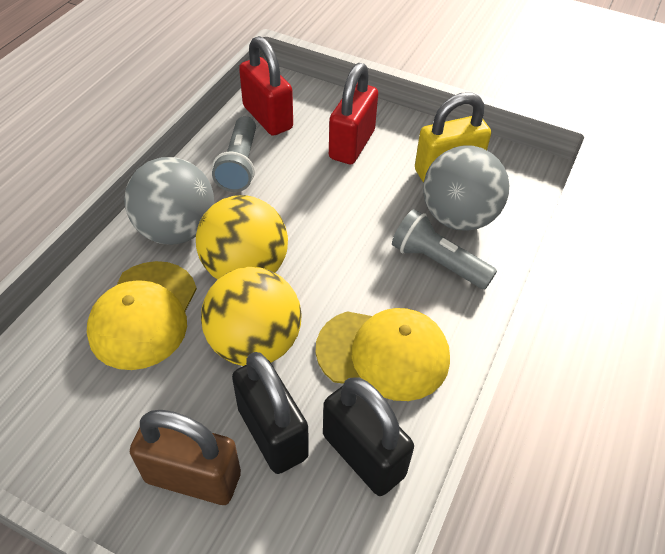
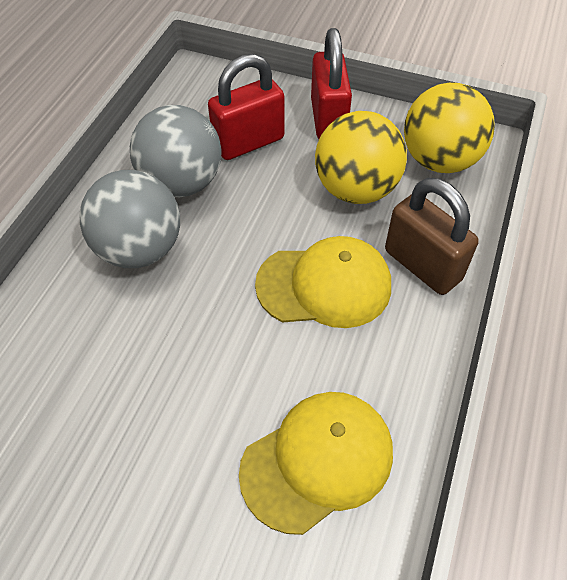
black padlock: [232,352,309,474] [323,377,414,496] = 2 -> none = 0
grey flashlight: [212,116,256,192] [392,209,497,289] = 2 -> none = 0
yellow padlock: [415,92,491,183] = 1 -> none = 0

